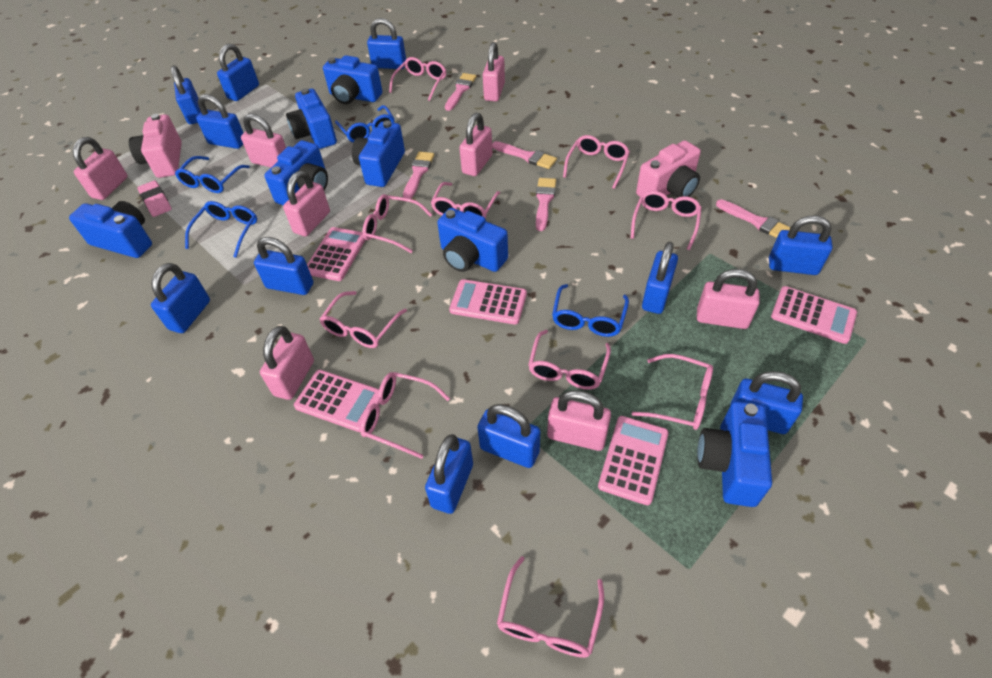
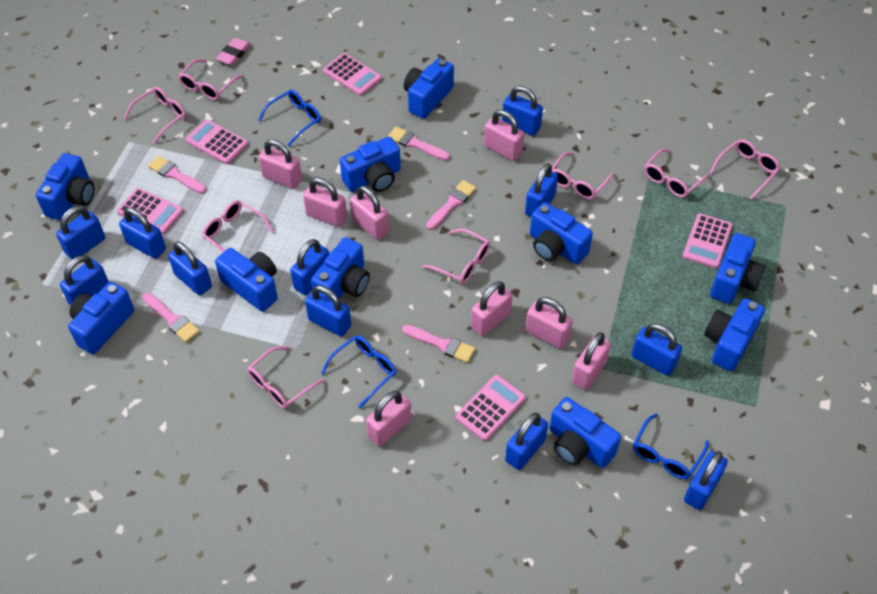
blue camera: [69,201,152,258] [264,140,328,206] [286,88,337,149] [323,55,382,104] [352,120,405,187] [437,208,508,272] [697,401,772,507] = 7 -> [36,153,94,220] [68,282,134,354] [215,248,278,312] [311,237,370,299] [340,137,401,192] [404,58,454,119] [530,202,593,264] [549,397,621,468] [704,298,765,372] [710,233,766,304] = 10
blue glasses: [175,156,250,193] [185,201,257,258] [335,105,395,142] [552,284,629,337] = 4 -> [258,89,321,147] [321,335,396,409] [633,413,709,479] = 3
pink camera: [129,114,182,178] [636,140,701,197] = 2 -> none = 0
pink glasses: [319,291,407,348] [360,372,450,459] [363,194,432,253] [389,57,446,101] [431,182,500,218] [497,556,604,658] [528,330,611,390] [563,135,630,189] [631,191,702,250] [631,354,713,430] = 10 -> [124,87,186,144] [178,59,243,100] [202,200,274,252] [248,346,325,409] [422,229,490,284] [552,152,615,199] [644,149,710,198] [710,139,781,199] = 8

